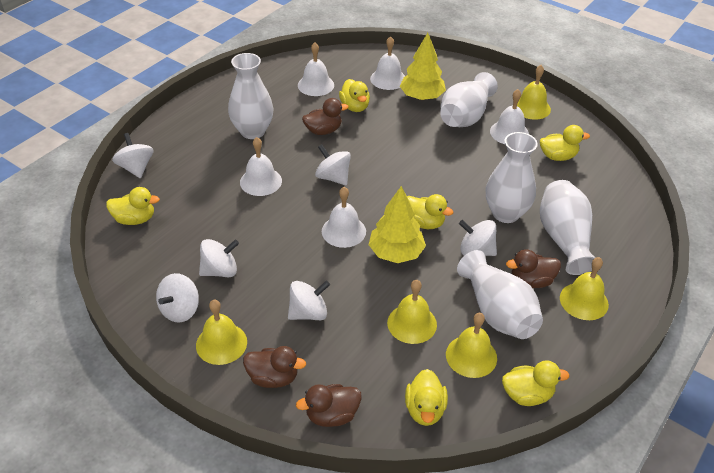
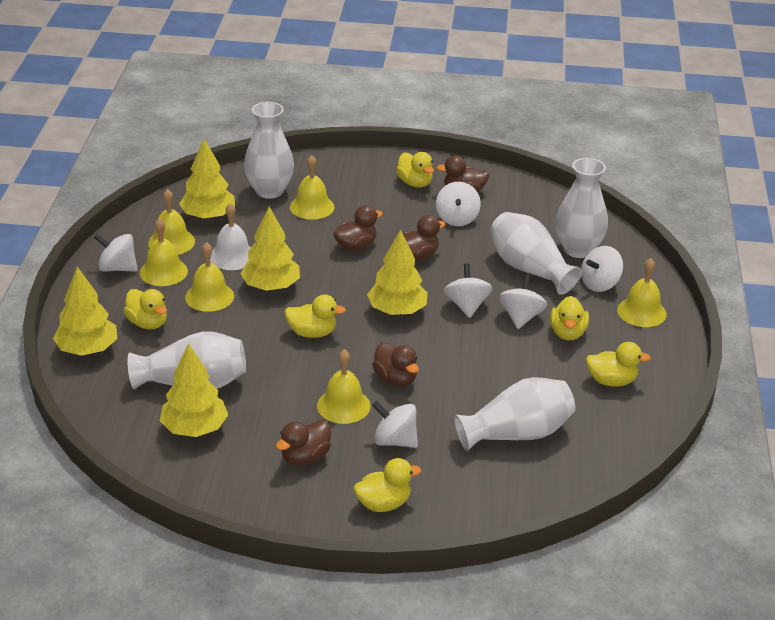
brown duck: [243,346,306,388] [296,384,362,427] [302,98,349,135] [506,249,561,288] = 4 -> [276,420,331,466] [333,205,383,251] [372,342,419,387] [403,215,446,261] [437,156,490,192] = 5
white bell: [240,137,282,196] [298,42,334,96] [322,187,366,248] [370,36,405,90] [490,89,529,144] = 5 -> [210,203,251,270] = 1
yellow bell: [196,299,247,365] [387,280,437,344] [446,313,497,378] [517,65,551,120] [560,257,609,320] = 5 -> [140,218,188,286] [148,189,195,255] [185,242,234,312] [290,155,335,220] [317,349,371,424] [617,258,667,327] = 6
yellow tree: [368,186,426,263] [400,33,446,100] = 2 -> [53,267,118,356] [160,344,228,437] [179,139,235,220] [240,207,300,291] [367,229,428,315] = 5

